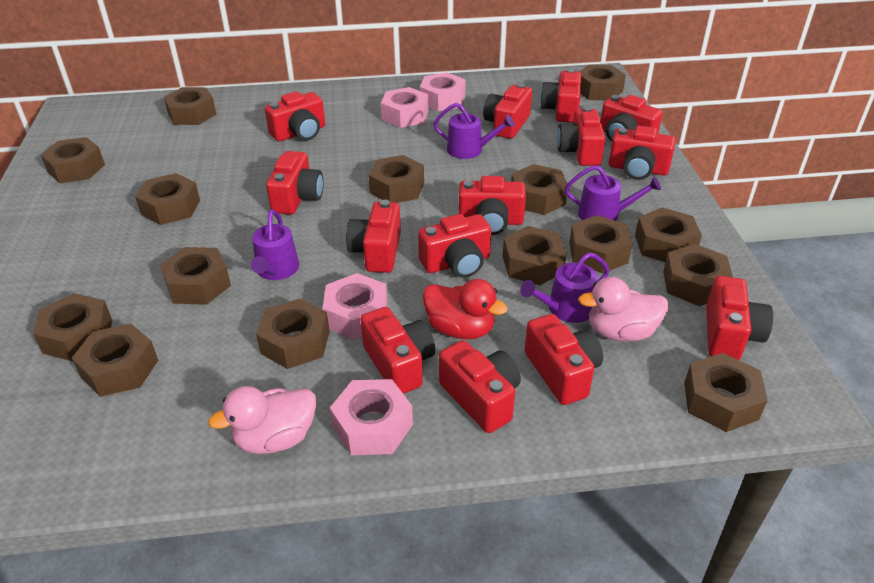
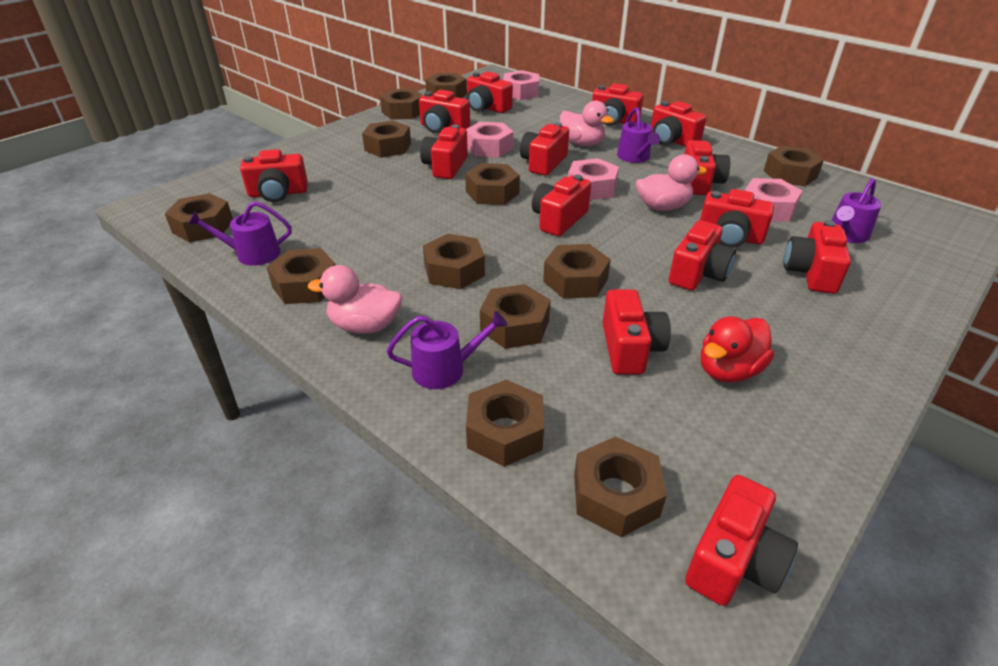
brown nut: [33,293,112,361] [41,137,105,183] [72,323,158,397] [135,173,200,225] [160,247,231,305] [164,87,217,125] [256,299,330,369] [368,155,424,203] [503,226,567,285] [511,164,567,215] [569,215,632,273] [580,65,626,100] [635,207,702,262] [663,244,733,306] [684,353,768,432] = 15 -> [165,193,233,242] [267,248,335,304] [362,120,411,158] [380,89,423,119] [423,234,485,289] [425,73,467,98] [465,163,520,205] [466,380,544,467] [480,284,550,349] [543,244,611,298] [574,436,666,537] [764,146,824,186] = 12
pink duck: [208,386,316,454] [578,277,668,341] = 2 -> [308,265,402,334] [560,101,614,146] [636,154,707,211] = 3

